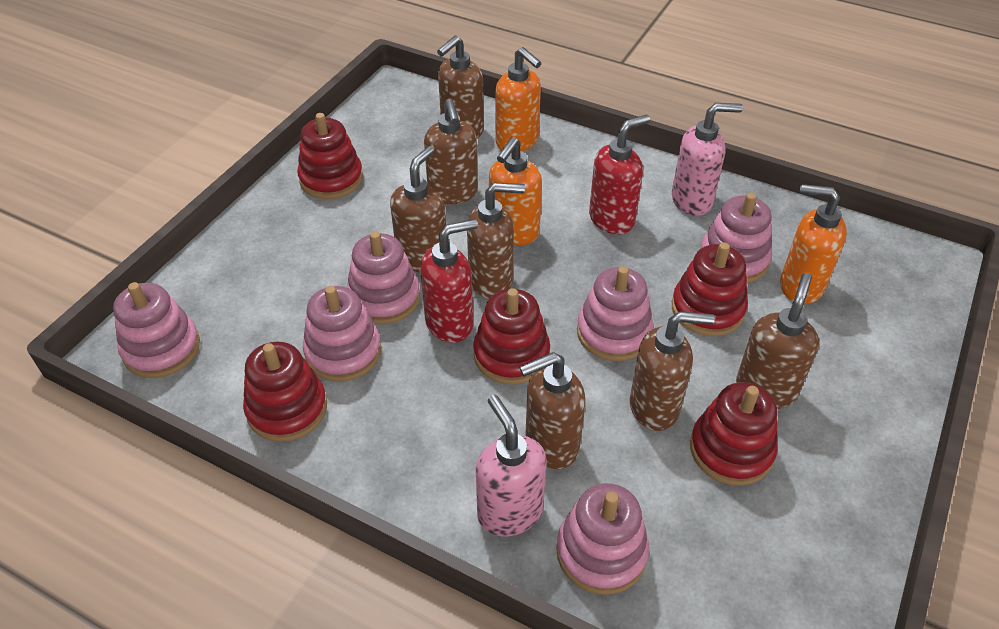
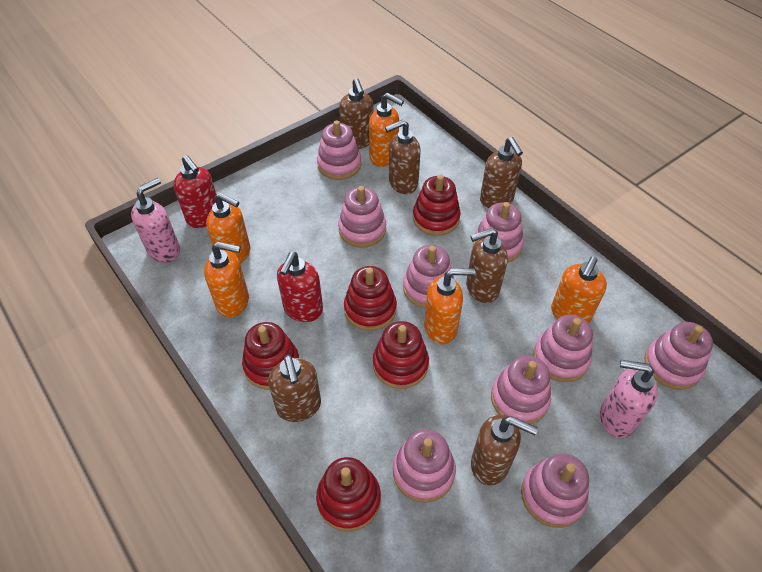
brown soap dispenser: [390,146,446,273] [424,99,478,205] [437,36,484,138] [467,182,525,299] [519,352,585,469] [630,311,715,431] [736,273,819,409] = 7 -> [268,355,321,422] [339,78,374,149] [385,119,421,194] [466,228,508,303] [471,414,538,486] [480,137,523,208] = 6
orange soap dispenser: [489,137,542,245] [495,47,541,151] [780,184,847,304] = 3 -> [204,242,249,318] [206,192,250,264] [369,93,404,167] [424,268,475,344] [551,257,607,323] = 5
pink stacking toy: [113,282,200,378] [303,286,381,382] [347,231,420,325] [556,483,649,595] [577,266,653,361] [700,193,772,283] = 6 -> [317,120,361,180] [338,186,386,247] [393,429,456,503] [403,245,455,308] [473,202,524,263] [491,356,551,424] [521,454,589,528] [533,315,593,382] [644,322,713,390] = 9

